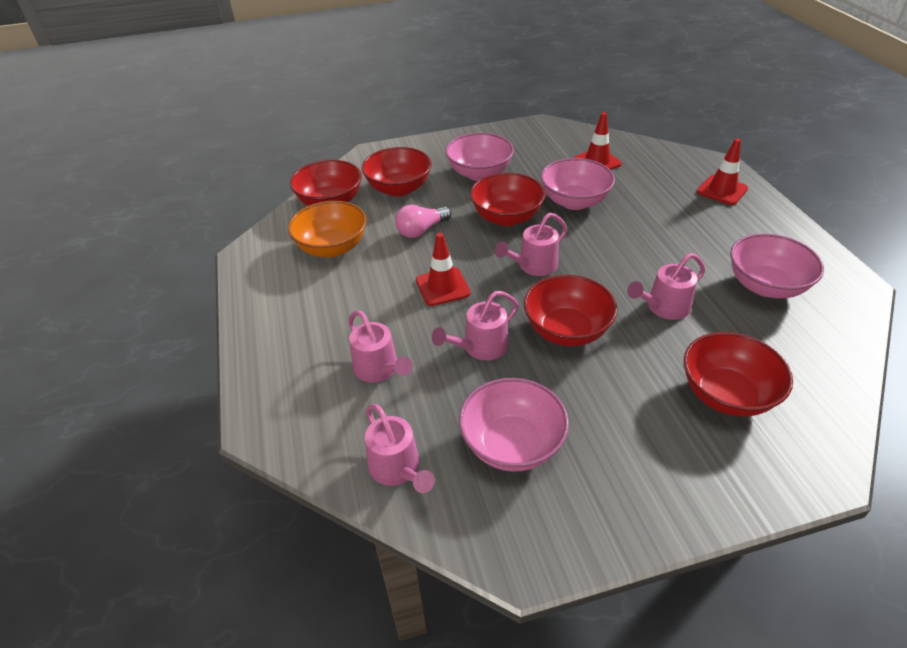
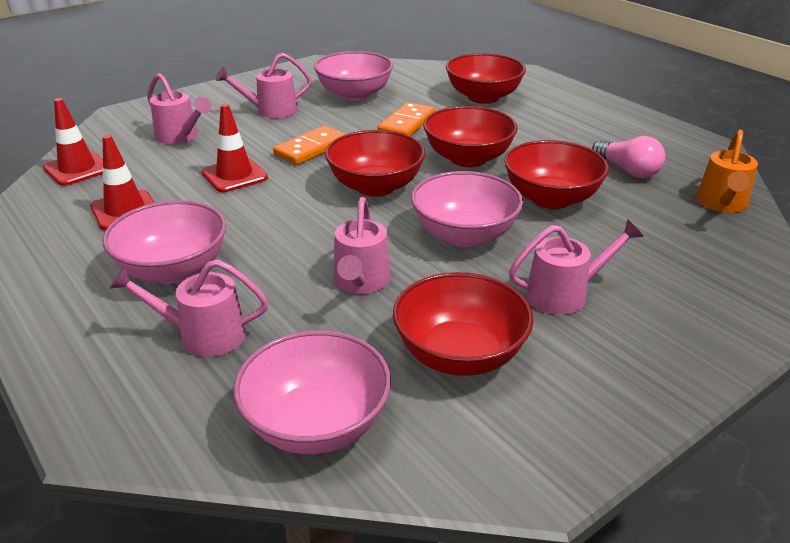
orange bowl: [288,201,367,257] = 1 -> none = 0
orange domino: none = 0 -> [273,125,346,165] [378,102,435,136] = 2
orange watering can: none = 0 -> [696,130,758,213] = 1

